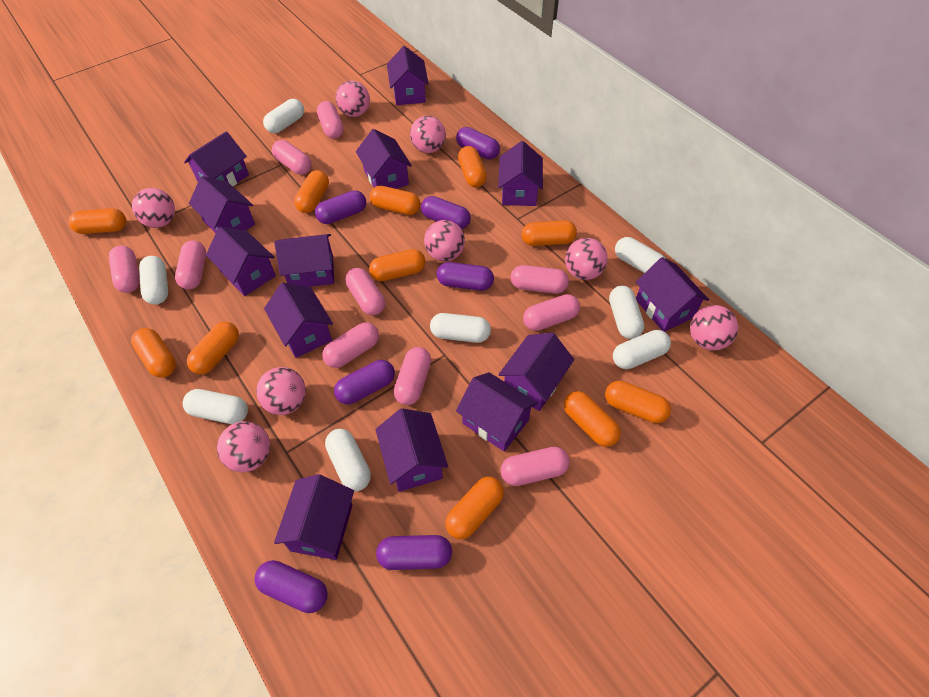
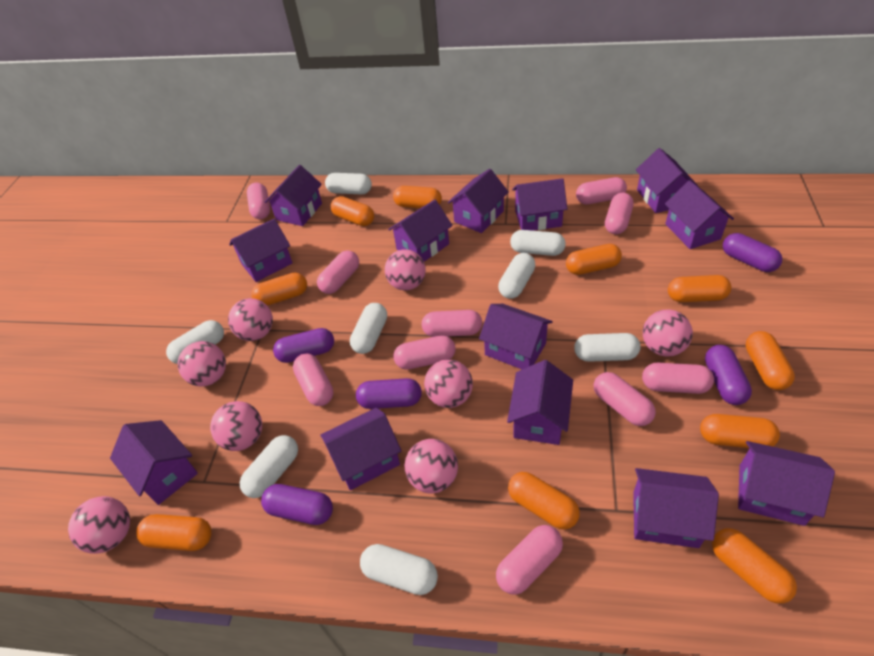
orange capsule: [68,208,126,234] [131,328,176,378] [187,322,239,374] [294,170,329,213] [369,249,426,281] [370,186,420,215] [445,477,504,539] [458,146,487,187] [522,221,577,246] [564,391,621,447] [605,381,671,423] = 11 -> [136,514,212,551] [251,273,307,306] [331,196,374,226] [393,186,442,208] [508,472,580,529] [566,244,622,275] [668,275,732,302] [700,414,780,448] [712,528,797,604] [746,331,795,390] = 10
purple capsule: [254,560,328,613] [315,190,366,224] [334,360,395,405] [376,535,452,570] [421,196,471,229] [437,262,494,291] [456,127,500,160] = 7 -> [261,484,333,525] [273,328,334,363] [356,378,422,409] [705,345,752,405] [723,233,782,272] = 5

